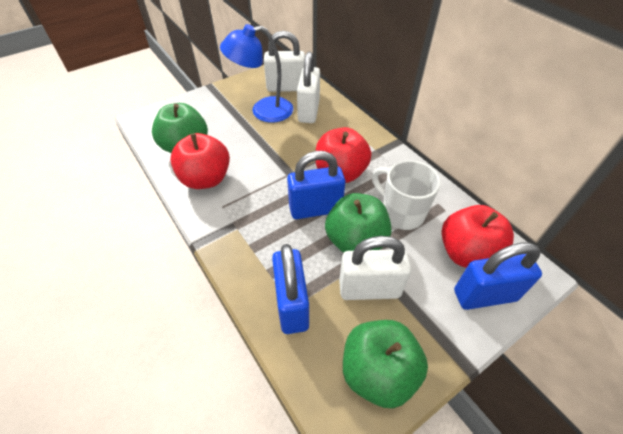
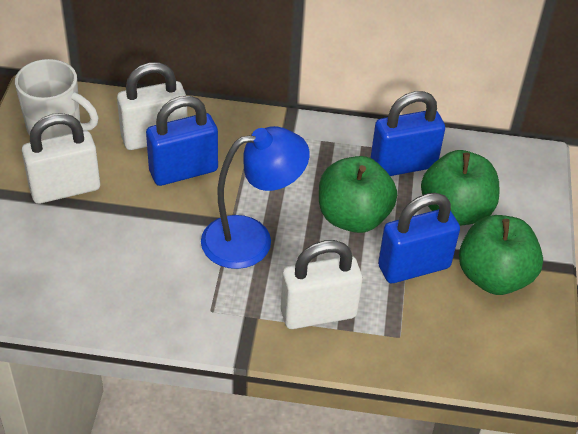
red apple: [170,133,230,189] [315,127,371,183] [442,205,514,268] = 3 -> none = 0

